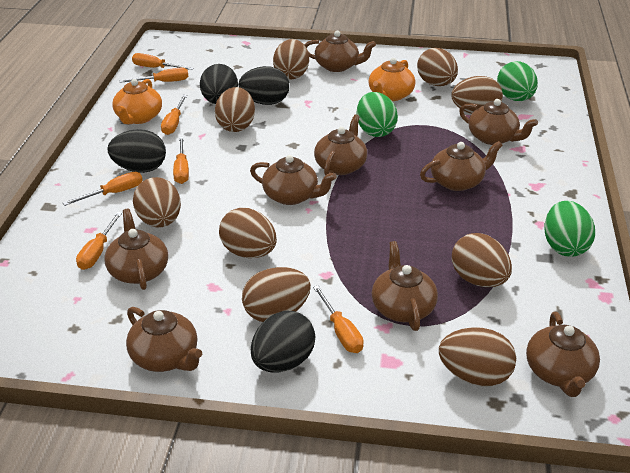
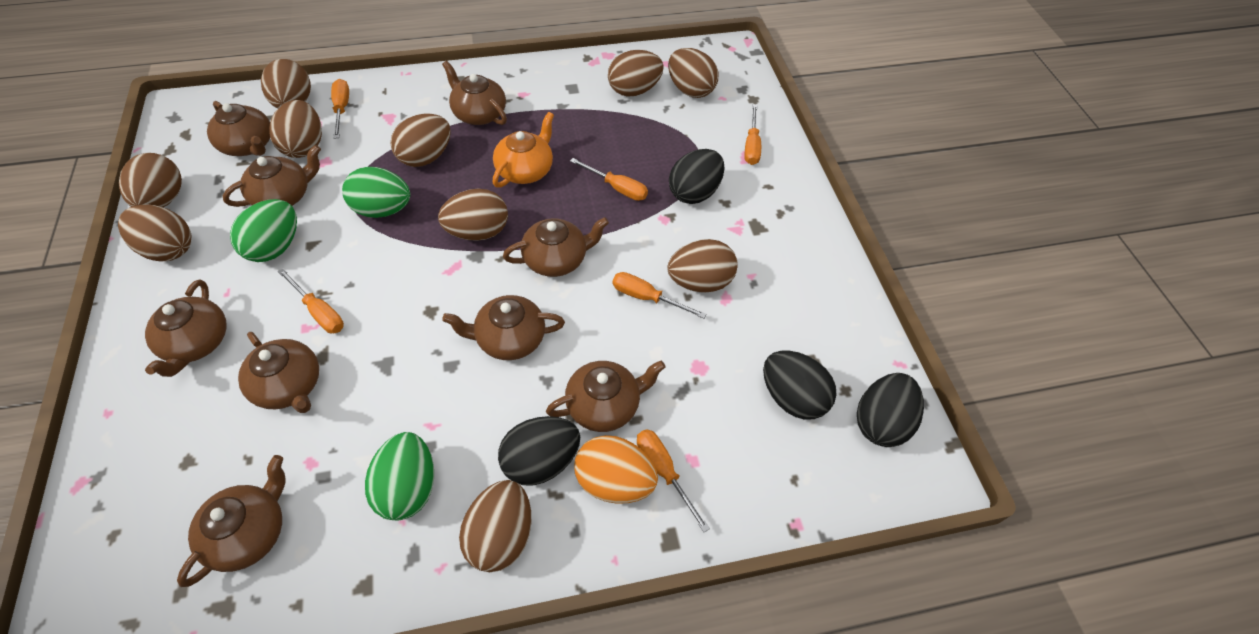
brown egg: [133,177,181,228] [215,87,255,132] [219,208,277,258] [242,267,311,322] [273,39,309,80] [417,48,458,86] [439,327,516,386] [451,76,503,114] [452,233,512,287] = 9 -> [118,204,192,261] [119,153,182,207] [261,59,311,109] [269,100,322,158] [391,114,451,167] [438,189,508,241] [459,480,531,572] [608,50,664,97] [668,48,718,98] [668,239,738,293] = 10
orange egg: none = 0 -> [574,435,658,504] = 1
orange screwdriver: [63,172,143,206] [76,212,122,270] [119,68,188,83] [132,53,194,70] [161,95,187,135] [173,137,189,184] [313,286,364,353] = 7 -> [278,268,344,333] [331,79,349,139] [570,158,648,201] [613,272,706,318] [637,429,710,532] [744,104,761,165] = 6
orange teapot: [112,79,162,124] [368,58,416,101] = 2 -> [493,112,554,188] = 1

